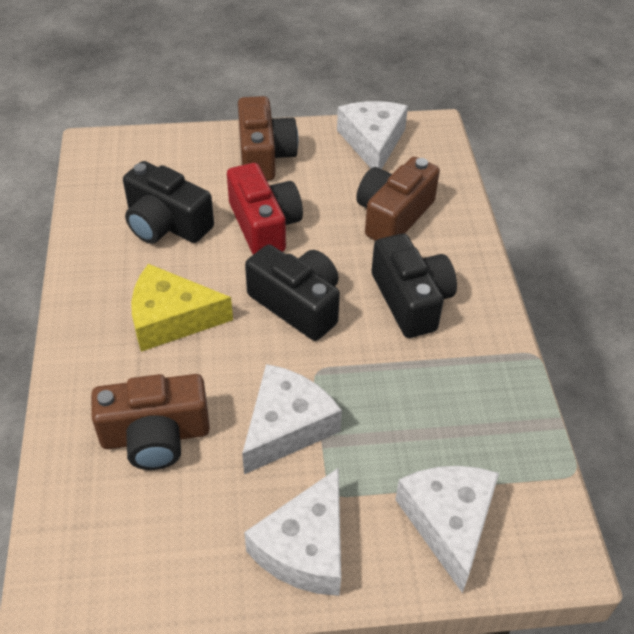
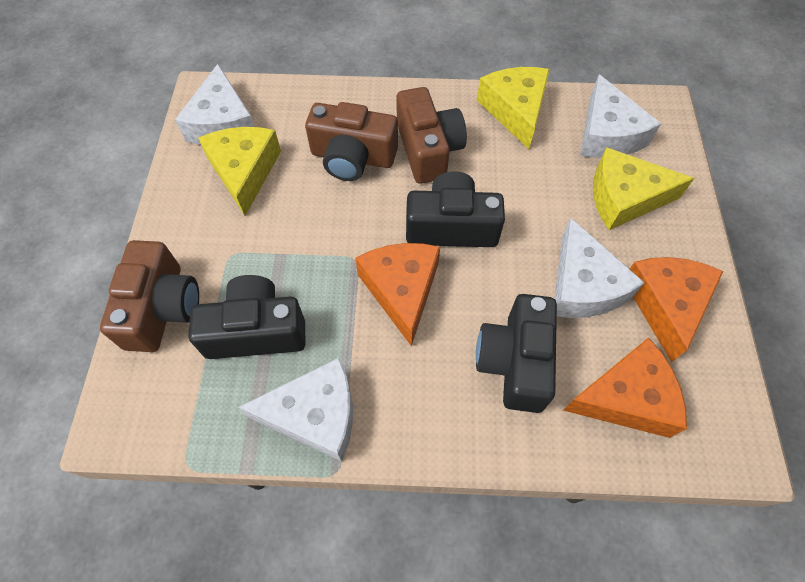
orange cheese: none = 0 -> [355,243,440,347] [563,337,687,438] [630,257,723,362] = 3
red camera: [227,163,303,255] = 1 -> none = 0
yellow cheese: [131,264,233,352] = 1 -> [198,127,281,216] [477,67,550,149] [593,147,694,230] = 3

